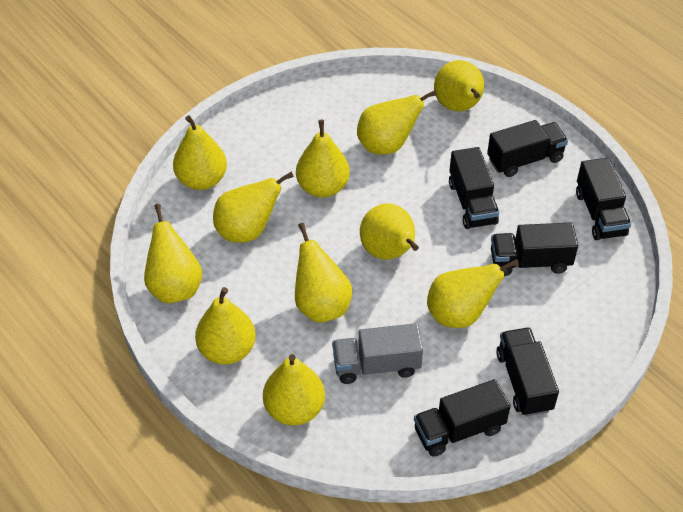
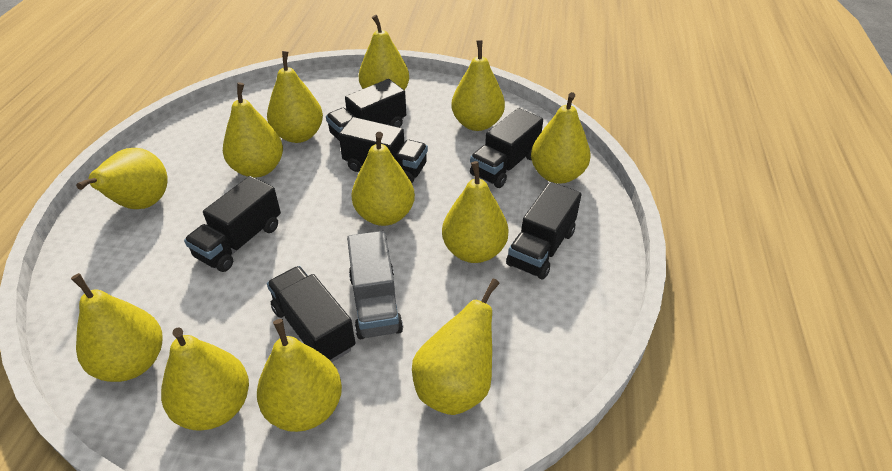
yellow pear: [144,204,202,303] [173,115,227,190] [195,287,256,365] [213,171,294,243] [263,354,325,425] [295,223,352,323] [296,120,350,198] [357,90,437,155] [360,203,419,260] [427,259,519,328] [434,60,484,111] = 11 -> [71,273,163,382] [76,148,168,209] [161,327,249,431] [223,82,283,178] [257,319,342,432] [267,51,323,143] [351,132,415,226] [359,15,409,90] [412,278,500,415] [442,161,509,263] [451,40,505,131] [531,92,590,184] = 12

